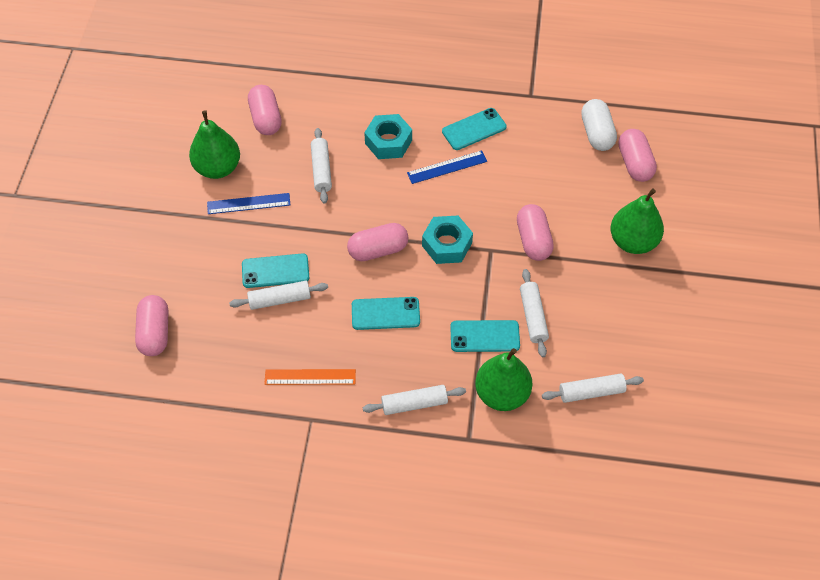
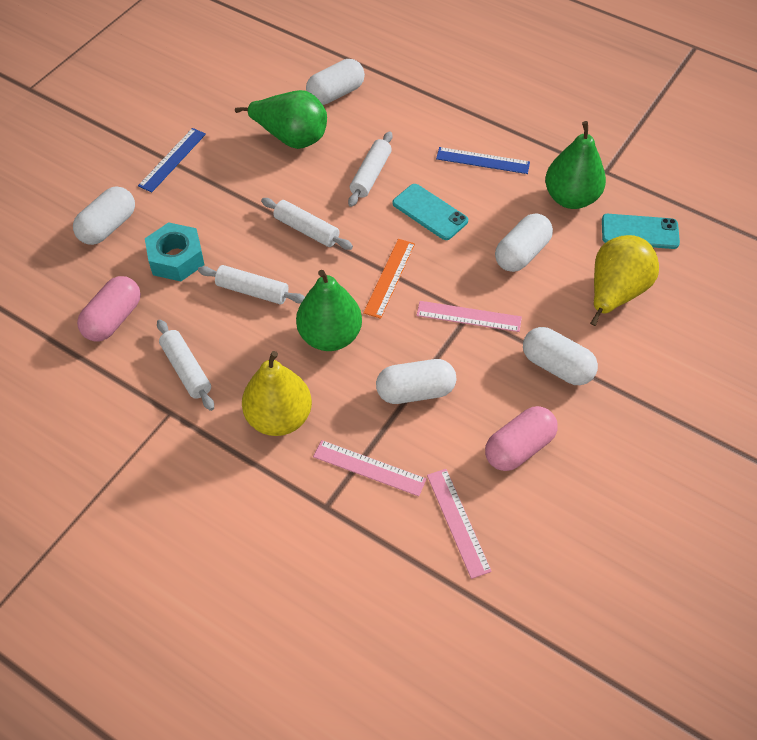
pink capsule: [135,295,168,356] [248,85,282,135] [347,223,409,261] [517,204,554,261] [618,129,657,182] = 5 -> [77,276,141,341] [485,406,558,471] = 2
pink ruler: none = 0 -> [313,440,426,496] [416,301,522,332] [427,469,492,579] = 3
turquoise nut: [364,114,412,159] [422,216,473,264] = 2 -> [145,222,204,281] = 1
turquoise phone: [242,253,309,288] [352,297,420,330] [442,108,507,150] [450,320,520,352] = 4 -> [393,184,468,240] [602,214,680,249] = 2
white capsule: [581,99,617,151] = 1 -> [73,186,135,245] [306,59,365,105] [376,359,456,404] [495,213,553,272] [523,327,598,385] = 5
white rolling pin: [229,281,328,310] [311,128,332,204] [363,385,466,415] [520,269,549,357] [542,373,644,403] = 5 -> [157,319,214,411] [198,265,305,304] [261,198,353,250] [348,131,393,207] = 4
yellow pear: none = 0 -> [242,351,312,436] [590,235,659,326] = 2

